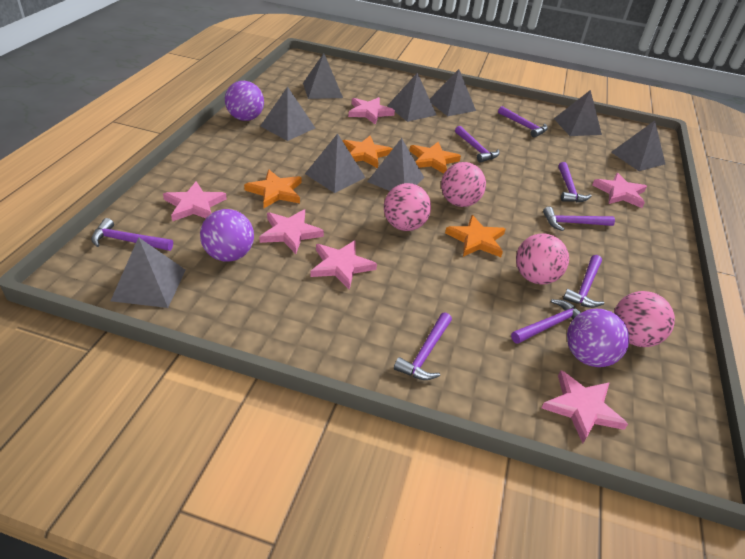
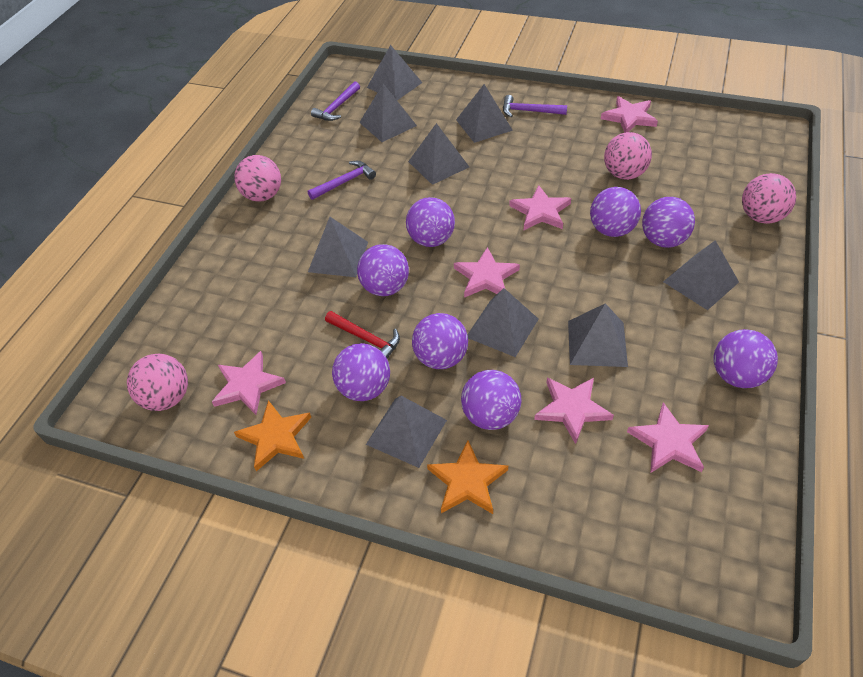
orange star: [244,169,302,208] [342,136,392,168] [410,142,461,174] [445,215,505,257] = 4 -> [234,400,311,471] [427,440,508,514] = 2
purple ball: [200,209,254,262] [225,81,264,121] [567,309,629,367] = 3 -> [332,343,390,401] [357,244,409,296] [406,197,455,247] [412,313,468,369] [461,370,522,430] [590,187,641,237] [642,197,695,248] [713,329,778,388] = 8
purple hammer: [91,218,173,251] [394,312,452,380] [455,126,500,163] [498,106,548,138] [511,299,582,344] [543,207,615,231] [558,162,591,202] [563,255,604,308] = 8 -> [308,161,376,200] [311,82,360,121] [503,95,567,117] = 3
red hammer: none = 0 -> [325,311,400,359] = 1

